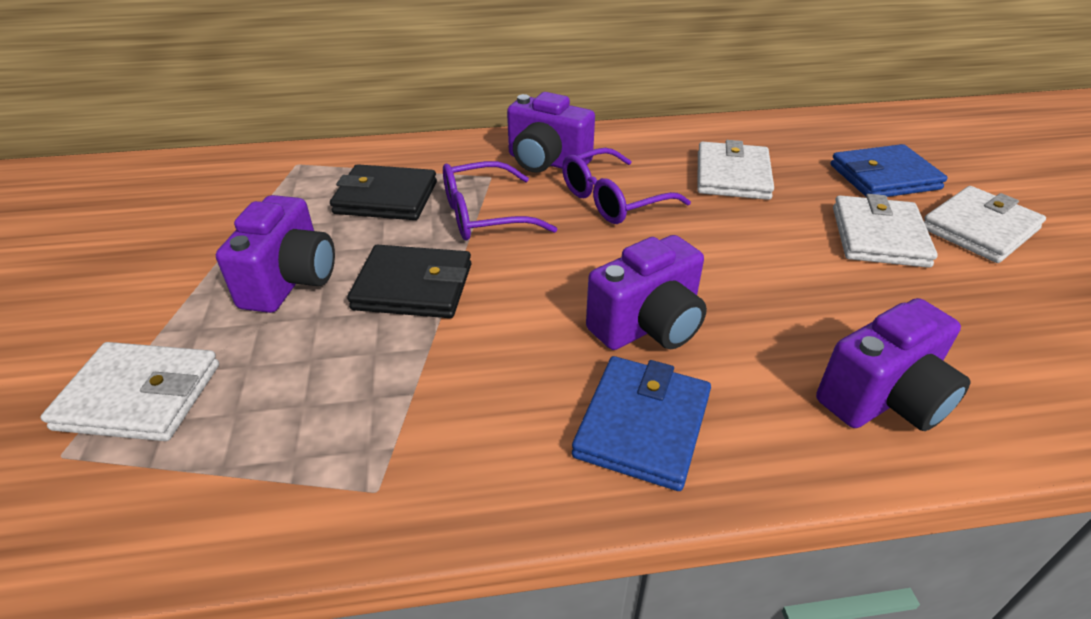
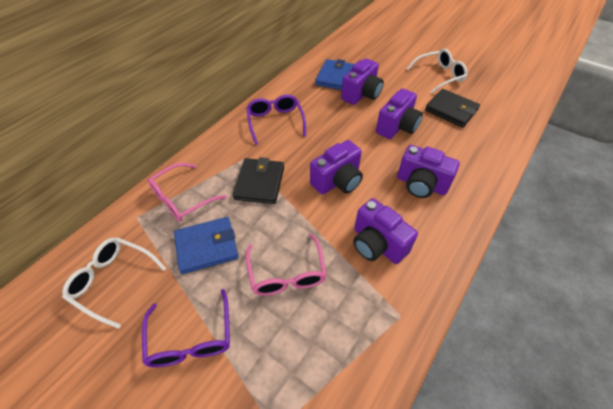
pink glasses: none = 0 -> [147,163,227,222] [246,234,327,296] = 2
purple camera: [216,195,335,313] [507,92,595,173] [586,235,707,350] [816,298,971,431] = 4 -> [310,140,363,194] [341,58,384,105] [353,198,418,264] [376,88,423,139] [397,145,460,198] = 5
white glasses: none = 0 -> [62,237,166,329] [407,49,467,93] = 2
white wallet: [41,342,219,441] [697,140,774,200] [833,194,938,268] [924,186,1046,263] = 4 -> none = 0

